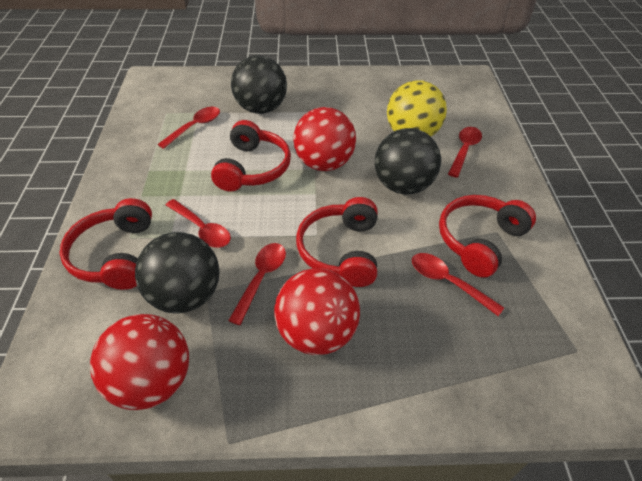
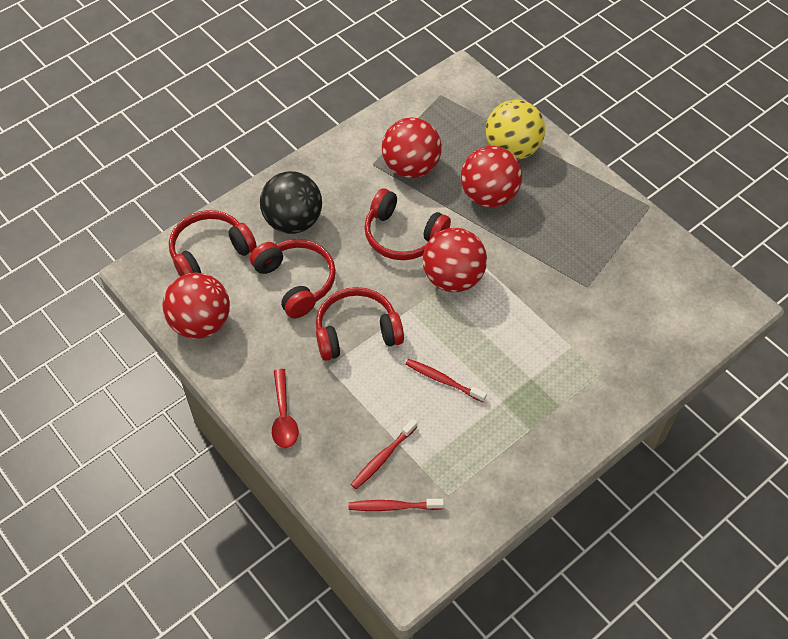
black ball: [135,232,220,313] [231,55,287,114] [375,128,441,195] = 3 -> [260,171,322,234] = 1
red ball: [90,314,189,410] [274,268,360,355] [293,107,356,171] = 3 -> [163,273,230,339] [382,117,442,178] [422,228,487,292] [461,146,522,208] = 4
red spoon: [158,107,220,149] [166,199,231,248] [228,243,286,325] [412,253,504,316] [448,127,482,178] = 5 -> [272,369,298,448] = 1
red toothbrush: none = 0 -> [348,499,444,511] [351,419,417,489] [405,359,487,402] = 3

